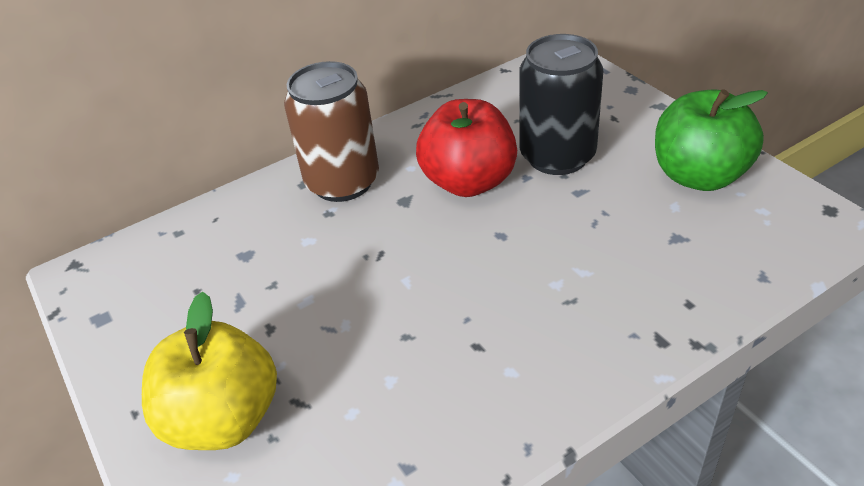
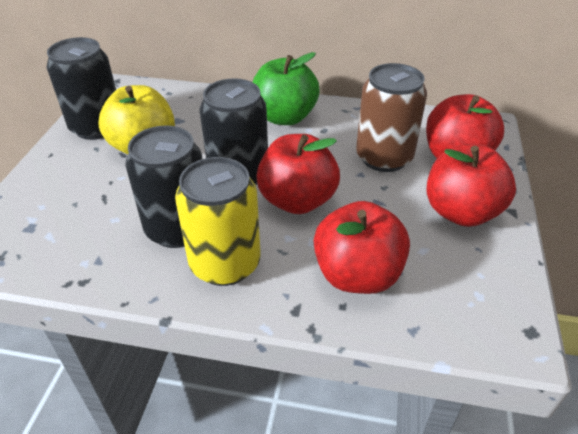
black can: [519,34,603,175] = 1 -> [46,37,116,140] [125,125,202,248] [200,78,268,185] = 3
red apple: [416,99,517,197] = 1 -> [256,134,340,214] [314,201,410,294] [426,94,504,158] [426,144,516,227] = 4
yellow can: none = 0 -> [175,157,261,286] = 1

